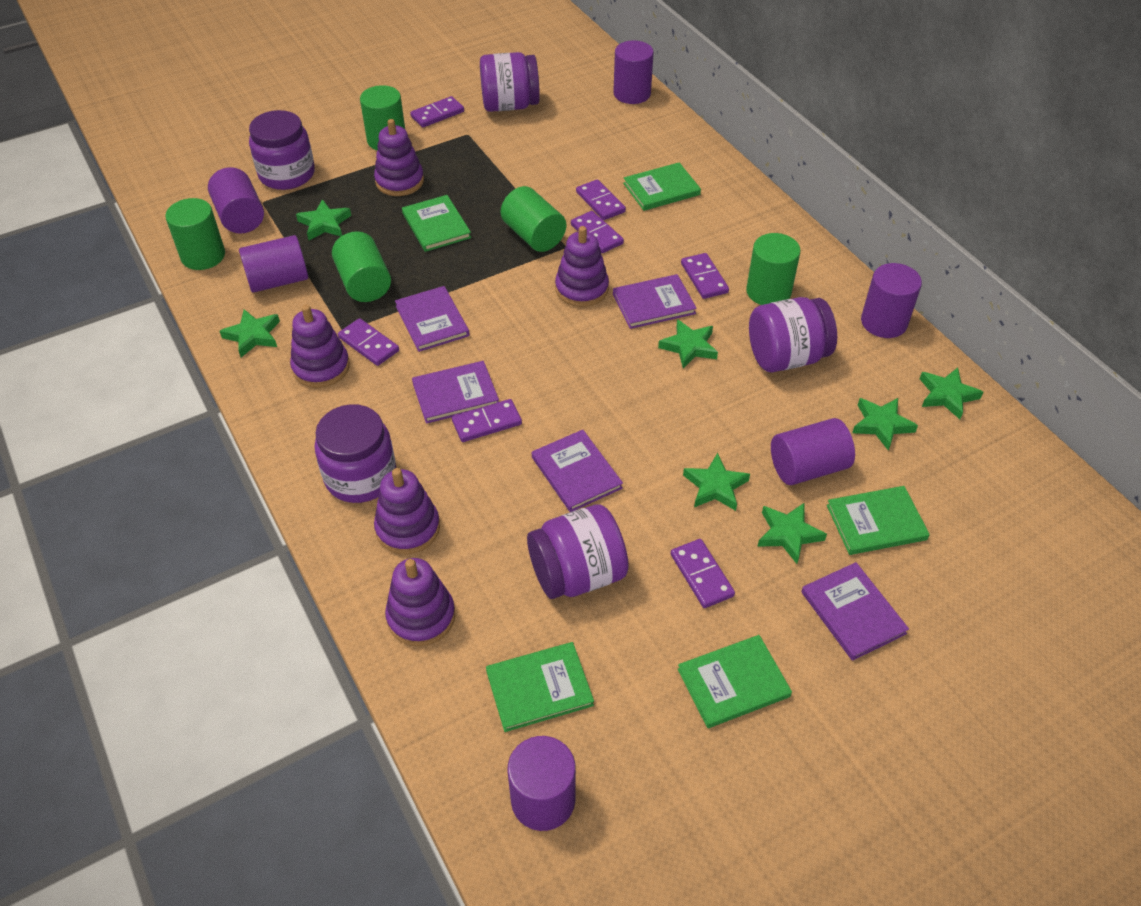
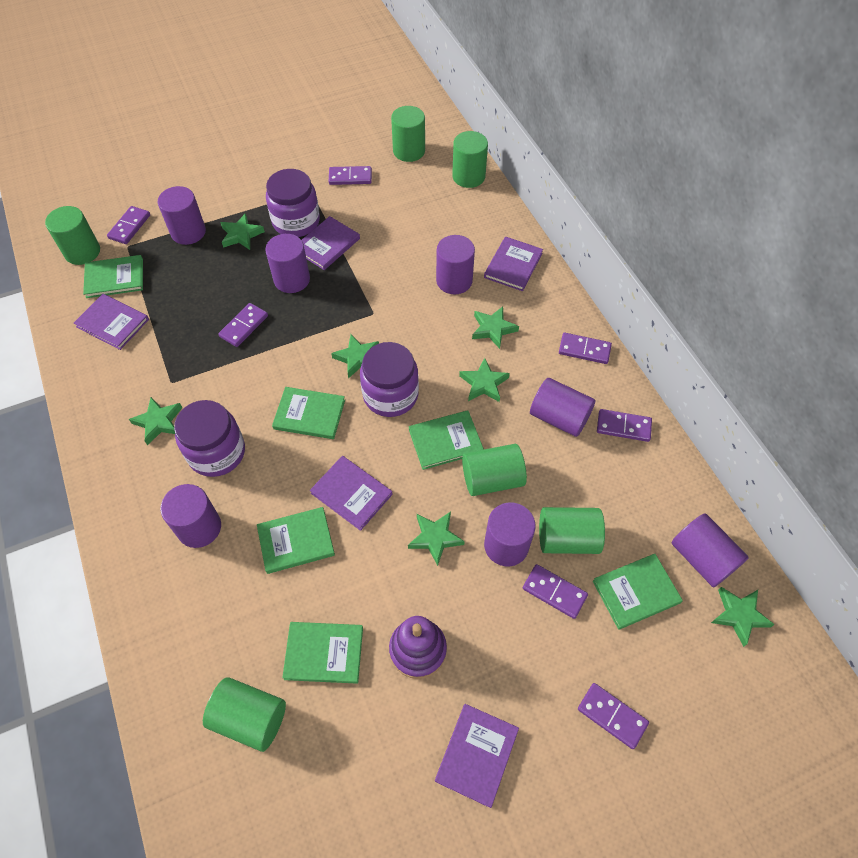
green book: [402,195,471,252] [486,642,594,732] [623,162,701,211] [678,635,792,728] [827,486,930,555] = 5 -> [83,255,143,298] [257,507,335,574] [272,387,345,439] [282,622,363,684] [409,410,484,470] [593,554,683,630] = 6
green cylinder: [165,198,225,270] [332,231,391,302] [360,85,405,151] [501,186,566,252] [746,233,801,305] = 5 -> [45,206,100,265] [203,677,286,752] [391,106,425,162] [452,131,488,188] [462,444,527,496] [539,507,605,554] = 6
purple cylinder: [208,167,264,234] [239,235,308,293] [508,736,576,831] [613,40,654,104] [771,418,855,485] [861,263,922,338] = 6 -> [158,186,206,245] [160,484,221,548] [265,234,310,293] [436,235,475,294] [484,503,536,566] [530,378,595,437] [671,513,749,587] = 7
purple jar: [249,110,315,190] [314,404,396,503] [480,52,540,112] [527,504,629,599] [749,297,837,373] = 5 -> [174,400,245,477] [266,169,320,237] [360,342,419,417] = 3
purple stacking toy: [290,305,350,388] [374,119,424,196] [374,468,440,555] [385,558,455,646] [555,226,609,307] = 5 -> [389,616,447,679] = 1

